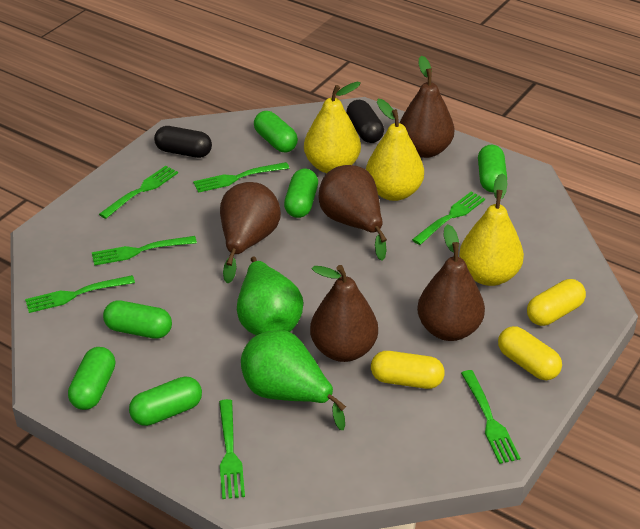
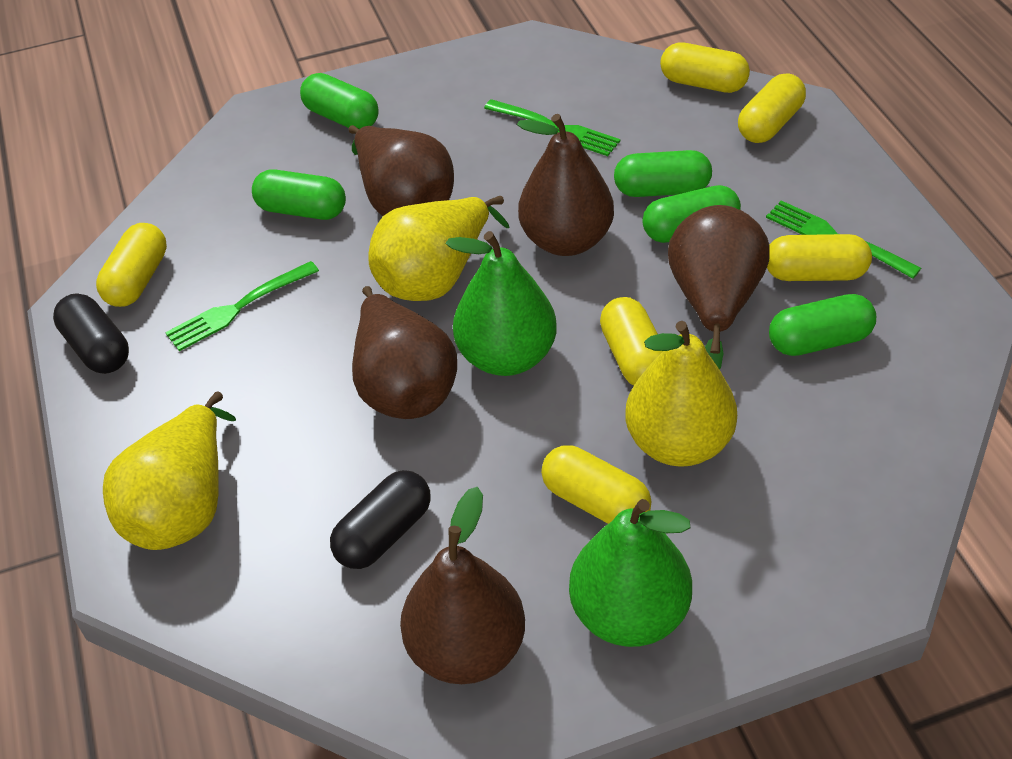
green capsule: [68,347,115,410] [103,300,172,339] [129,376,202,426] [254,111,298,152] [284,169,318,218] [478,145,507,192] = 6 -> [252,169,346,220] [300,73,379,129] [614,150,712,197] [643,185,741,243] [769,294,876,356] = 5
green fork: [25,275,135,313] [92,236,197,266] [99,166,178,219] [193,162,289,193] [219,399,245,499] [412,192,485,245] [461,370,520,464] = 7 -> [165,261,319,351] [484,99,620,156] [766,200,921,279] = 3
yellow capsule: [371,351,445,389] [498,326,562,380] [527,279,586,326] = 3 -> [96,223,167,307] [541,445,651,524] [600,297,663,386] [660,42,750,93] [738,73,806,143] [767,234,872,281] = 6

